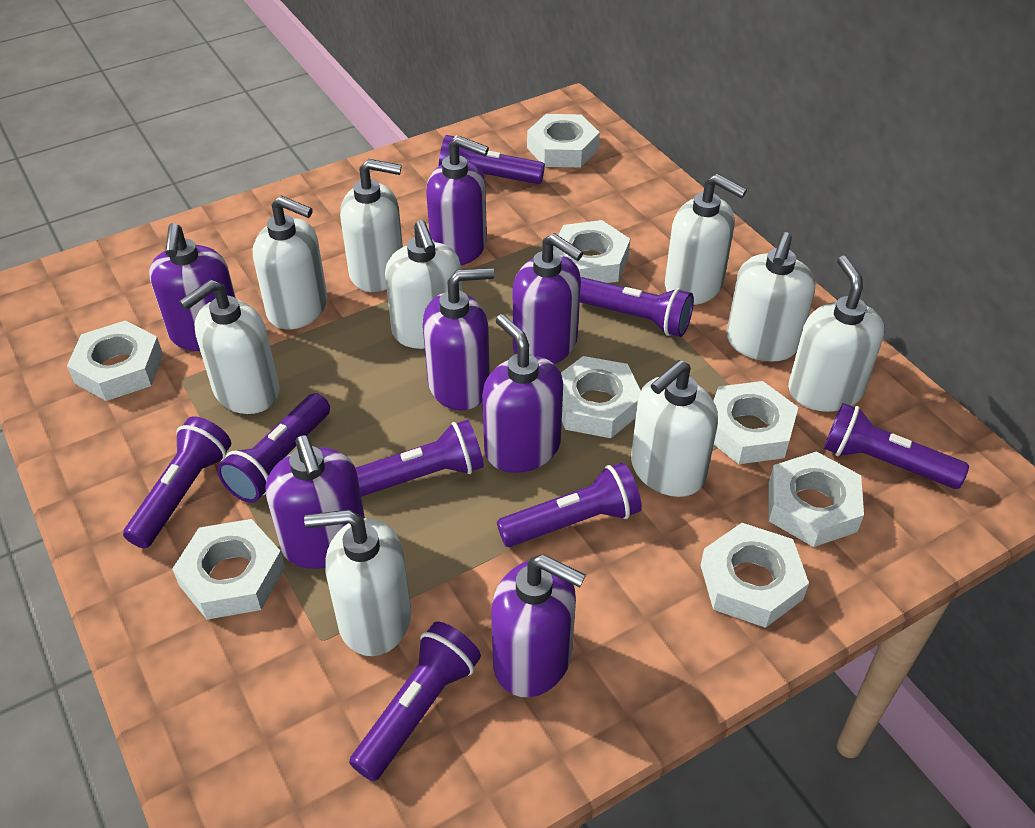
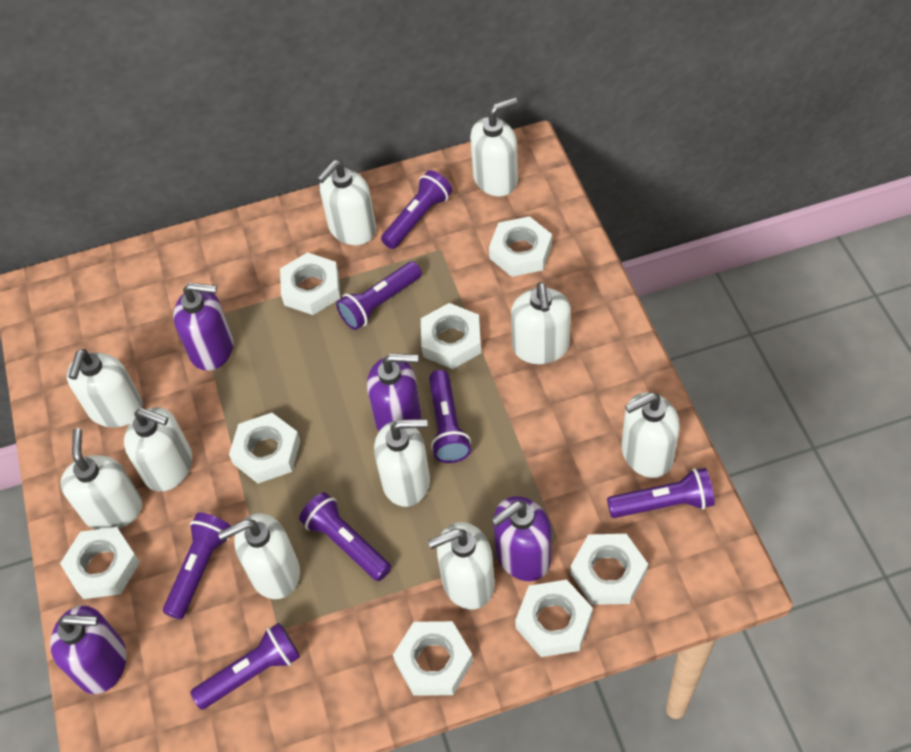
purple flashlight: [123,416,231,548] [217,393,330,503] [349,622,481,781] [356,420,484,497] [439,135,545,184] [497,463,642,547] [580,277,694,337] [824,403,969,489] = 8 -> [163,512,231,620] [190,623,300,710] [299,492,391,581] [336,261,422,330] [381,170,452,249] [429,370,471,463] [607,468,715,518] = 7
purple soap dispenser: [149,223,236,351] [265,435,365,569] [423,268,494,410] [426,136,489,265] [482,314,563,473] [491,554,586,697] [513,233,583,364] = 7 -> [50,605,127,694] [173,283,234,371] [367,353,421,431] [491,496,552,581] = 4
white soap dispenser: [179,280,279,414] [253,196,327,329] [304,510,411,656] [340,159,403,292] [385,220,462,349] [631,360,718,497] [665,174,747,305] [726,232,815,362] [788,256,885,412] = 9 -> [60,428,142,529] [66,349,143,427] [124,407,192,492] [218,513,300,599] [317,160,376,245] [374,419,430,507] [428,522,495,610] [470,97,518,196] [511,282,571,364] [621,392,680,478] = 10

